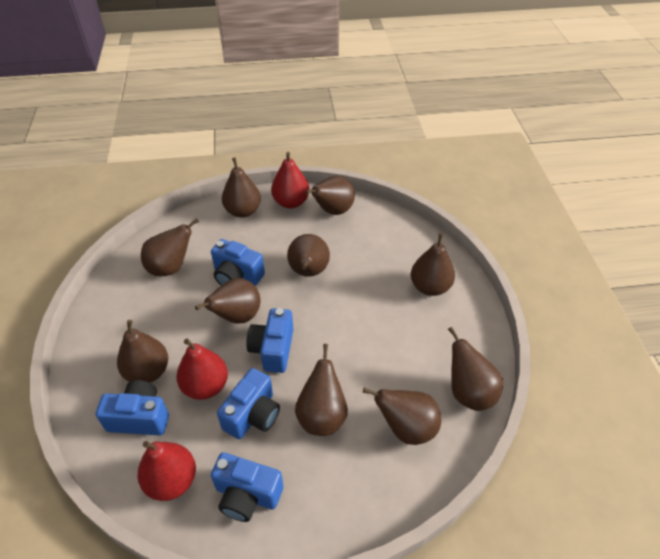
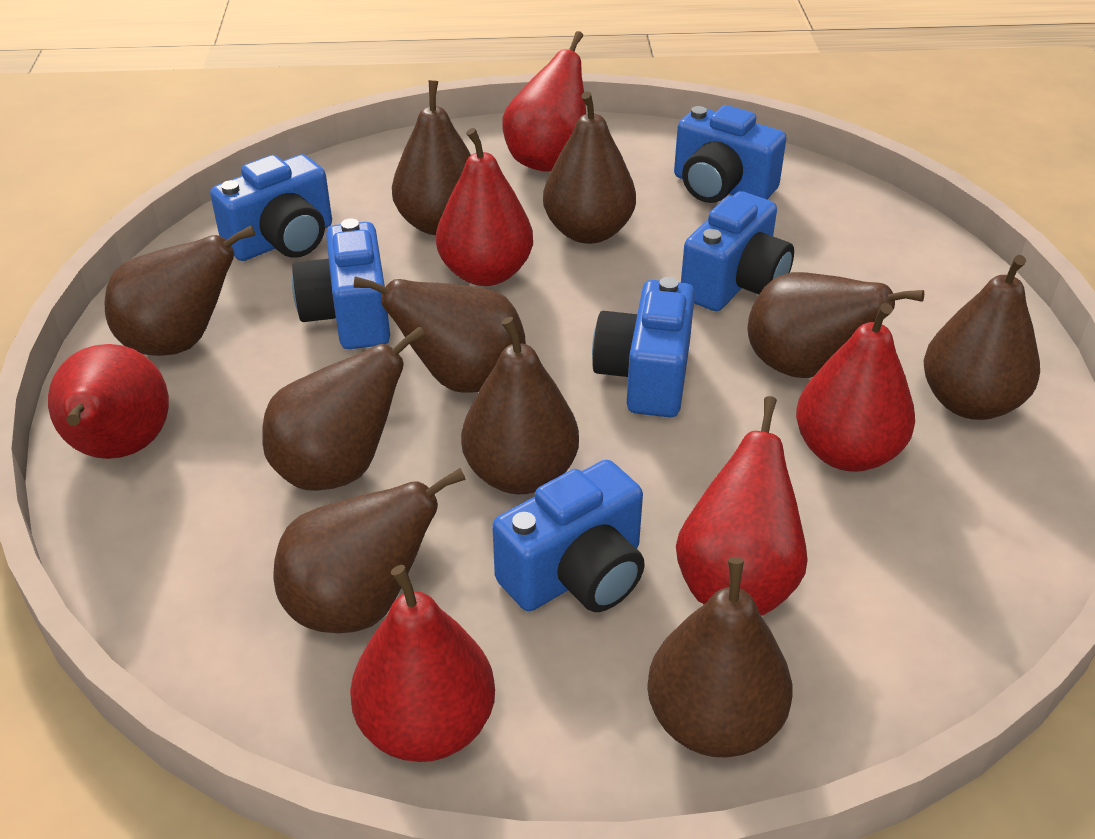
blue camera: [96,380,169,435] [211,239,265,286] [211,452,284,522] [217,368,280,439] [246,308,293,373] = 5 -> [210,154,332,261] [292,218,390,349] [492,460,645,612] [592,277,695,417] [674,105,786,203] [681,191,794,311] = 6
red pear: [137,441,196,501] [176,339,228,400] [271,152,309,208] = 3 -> [48,344,169,459] [350,565,495,762] [436,128,533,286] [503,31,586,172] [676,396,808,616] [796,303,915,472] = 6

